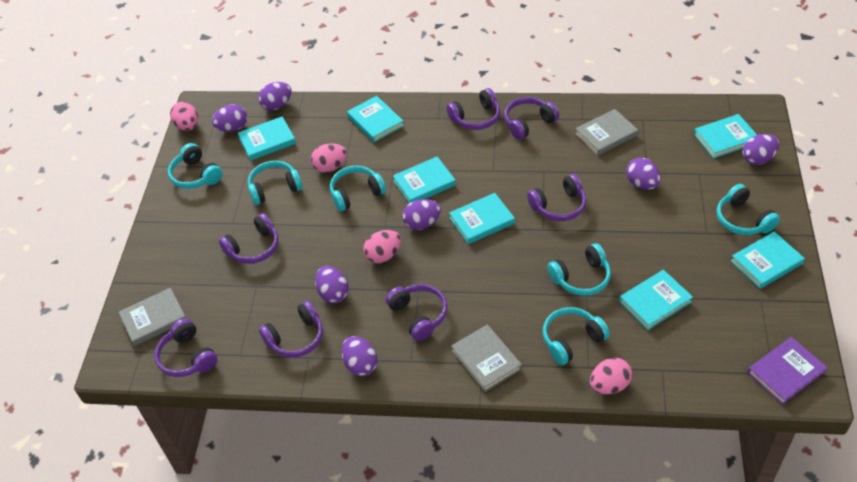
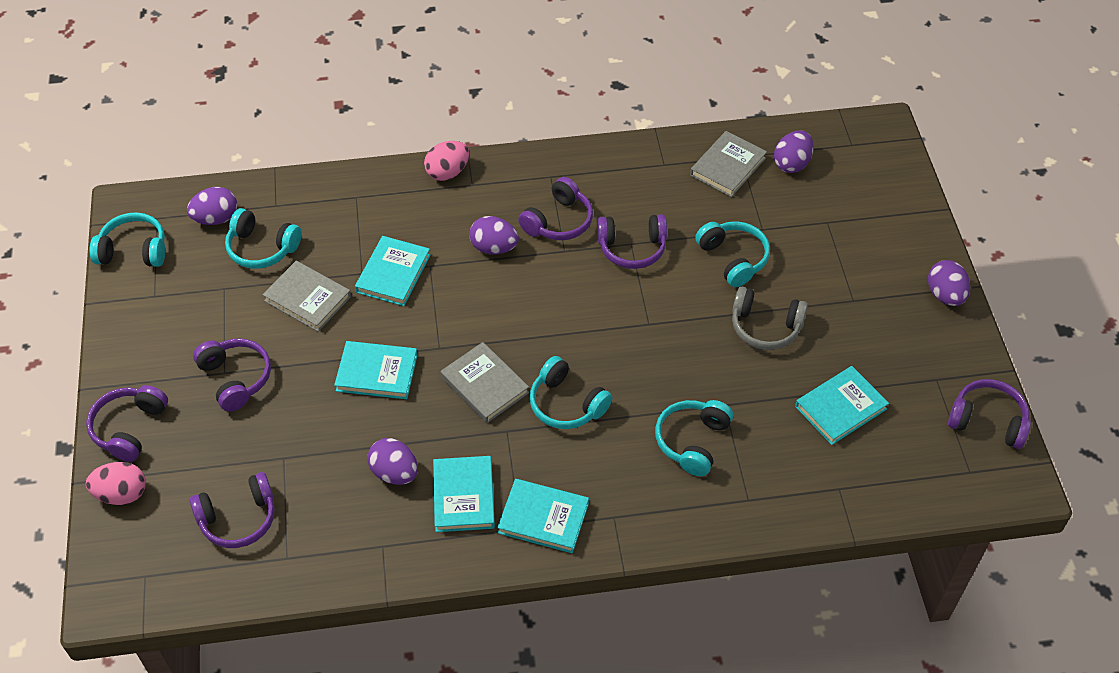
grey headphones: none = 0 -> [732,287,808,350] = 1
pink egg: [170,102,198,131] [311,144,347,173] [363,230,401,263] [590,358,632,394] = 4 -> [86,462,146,505] [424,141,469,181] = 2
purple book: [747,337,828,405] = 1 -> none = 0
purple egg: [212,104,247,132] [258,82,291,110] [315,266,349,303] [342,336,377,376] [402,199,441,230] [626,158,661,190] [742,134,779,165] = 7 -> [187,187,238,225] [368,438,418,485] [469,216,519,254] [774,130,814,173] [928,260,970,306] = 5
purple headphones: [154,318,218,377] [219,213,279,264] [259,301,323,357] [386,284,448,341] [447,88,500,130] [504,97,559,140] [527,174,587,221] = 7 -> [86,385,168,462] [190,472,275,548] [193,338,271,411] [518,177,593,240] [597,214,667,269] [948,379,1031,449] = 6
turquoise book: [238,116,296,160] [347,96,404,142] [393,156,456,203] [449,193,515,244] [619,270,693,330] [694,114,757,158] [731,232,805,289] = 7 -> [334,341,418,399] [355,236,430,306] [433,456,495,532] [497,479,589,553] [795,366,889,445] = 5
turquoise headphones: [168,143,223,189] [248,160,303,205] [330,166,386,212] [543,307,610,365] [548,243,611,296] [717,184,780,235] = 6 -> [89,212,165,267] [225,208,302,269] [529,356,612,429] [655,400,733,476] [695,221,770,287] = 5

